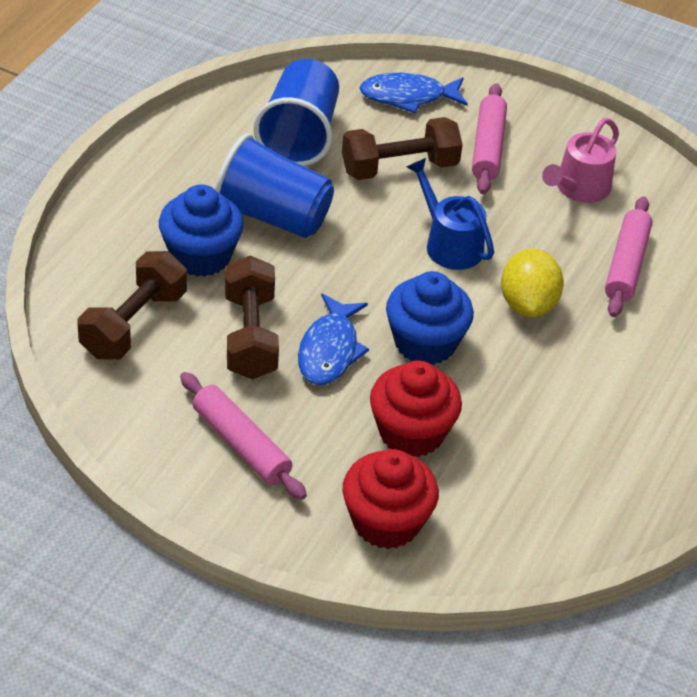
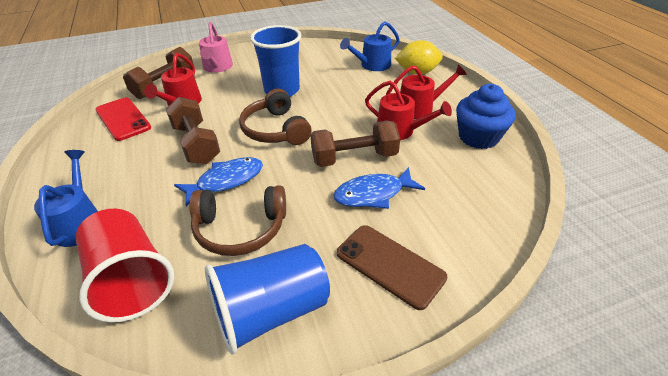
blue cupcake: [159,184,244,277] [386,271,474,365] = 2 -> [456,84,515,149] = 1
blue watering can: [407,158,494,270] = 1 -> [34,150,98,247] [340,22,400,71] = 2
brown headphones: none = 0 -> [189,185,286,256] [239,88,312,145] = 2
brown phone: none = 0 -> [337,225,447,310] = 1
pink rolling pin: [180,372,307,500] [472,83,507,194] [605,196,652,317] = 3 -> none = 0
red cup: none = 0 -> [76,209,174,322] = 1
red cupcake: [342,449,439,549] [370,360,462,457] = 2 -> none = 0
red phone: none = 0 -> [95,98,151,141] = 1
red watering can: none = 0 -> [144,53,202,106] [365,81,452,140] [386,64,467,119] = 3

